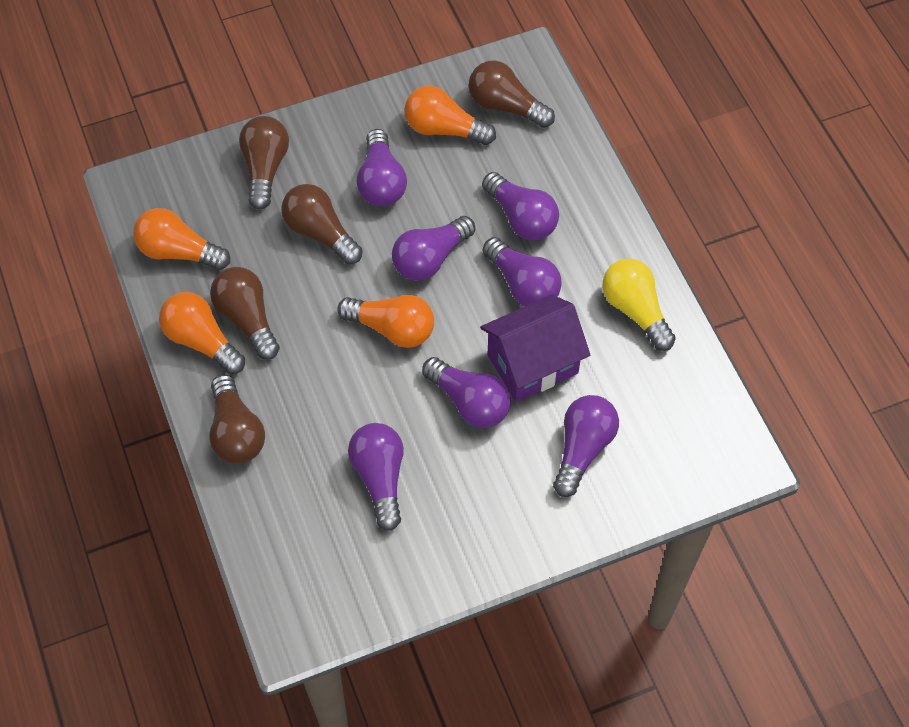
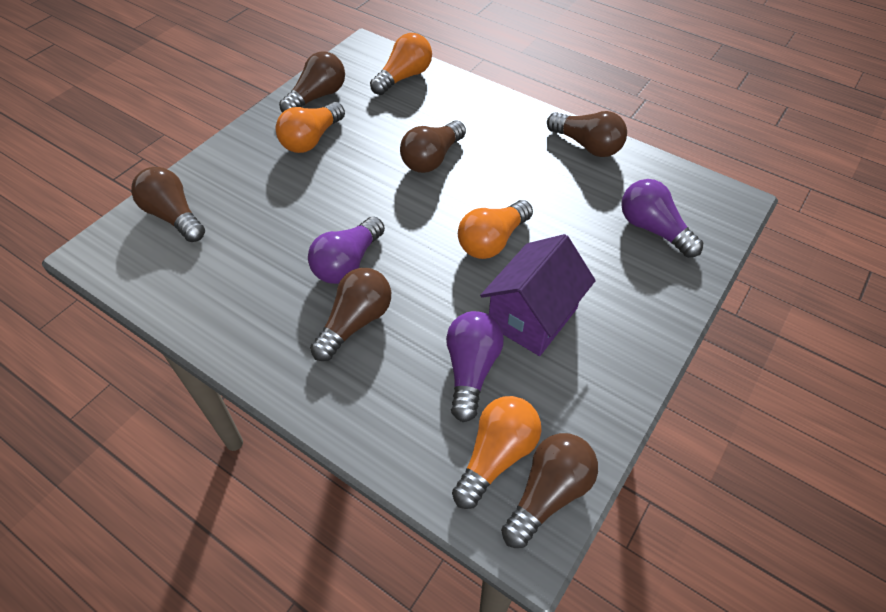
brown light bulb: [209,374,265,464] [210,267,280,360] [239,116,289,209] [281,184,363,264] [469,60,555,128] = 5 -> [131,167,205,242] [279,52,345,113] [310,268,391,361] [400,121,466,173] [501,433,598,548] [547,111,627,157] = 6
purple light bulb: [348,423,404,531] [357,129,407,207] [392,216,475,281] [422,357,511,428] [482,172,559,241] [483,237,562,307] [553,395,619,497] = 7 -> [308,217,385,284] [446,311,504,422] [621,179,703,258] = 3
yellow light bulb: [602,259,676,351] = 1 -> none = 0

